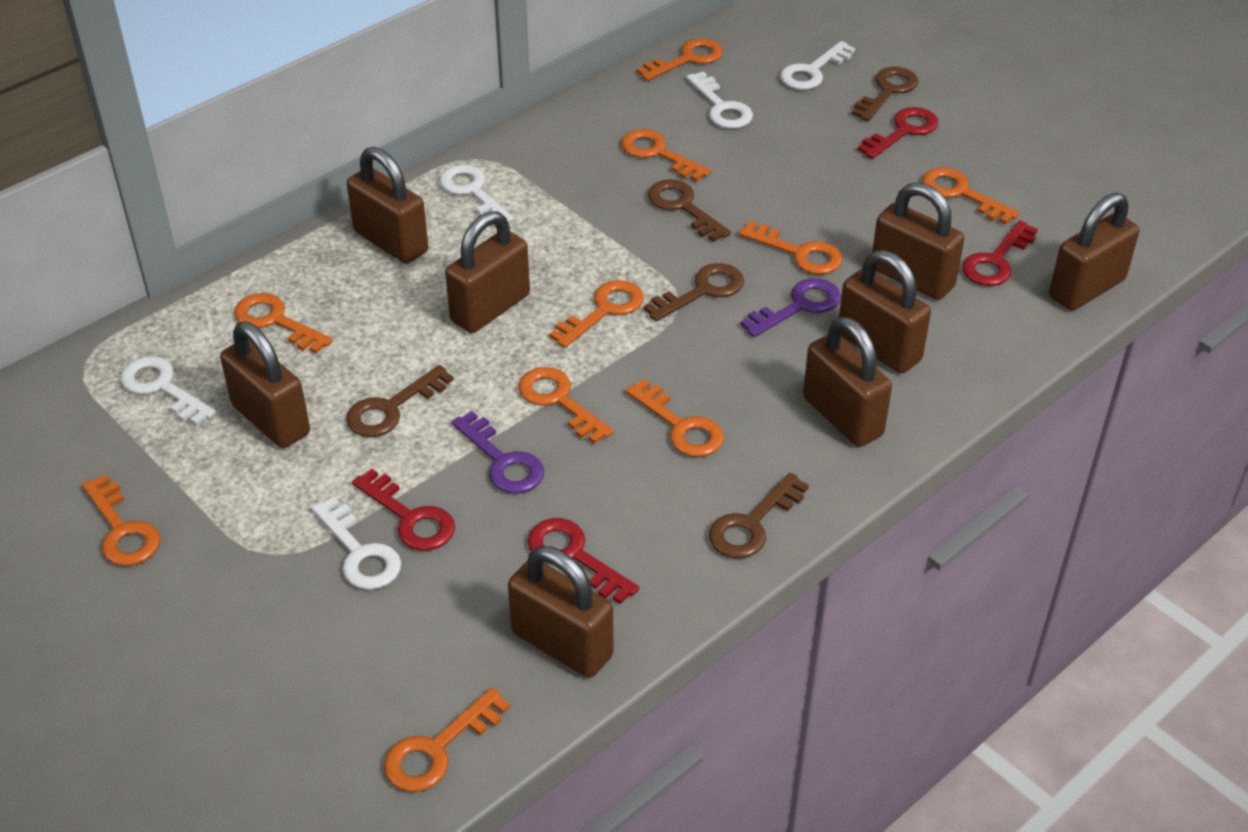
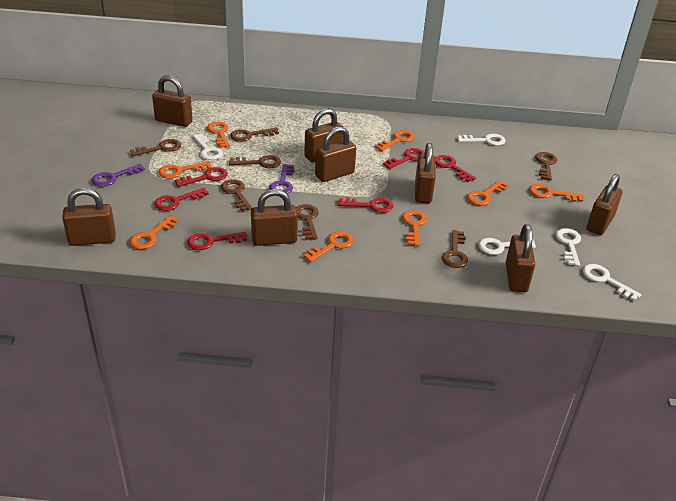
brown key: [346,365,454,437] [643,263,744,322] [648,179,731,242] [709,472,809,559] [852,67,918,121] = 5 -> [130,139,181,156] [221,179,252,211] [229,155,281,168] [230,128,279,142] [296,204,319,240] [442,230,468,268] [535,152,557,180] = 7
orange key: [82,474,160,566] [234,293,333,354] [384,688,510,792] [518,367,614,444] [549,280,644,348] [621,129,711,182] [625,379,724,457] [637,38,723,81] [738,221,842,275] [922,168,1019,224] = 10 -> [130,215,179,249] [159,161,212,179] [207,122,230,148] [303,231,354,262] [375,130,415,151] [402,210,427,246] [467,180,508,206] [529,184,584,202] = 8
red key: [352,469,455,551] [528,518,639,604] [858,107,939,159] [962,221,1038,286] = 4 -> [154,188,209,211] [175,167,228,187] [187,232,247,250] [338,197,393,213] [383,148,425,169] [435,155,476,182] = 6

